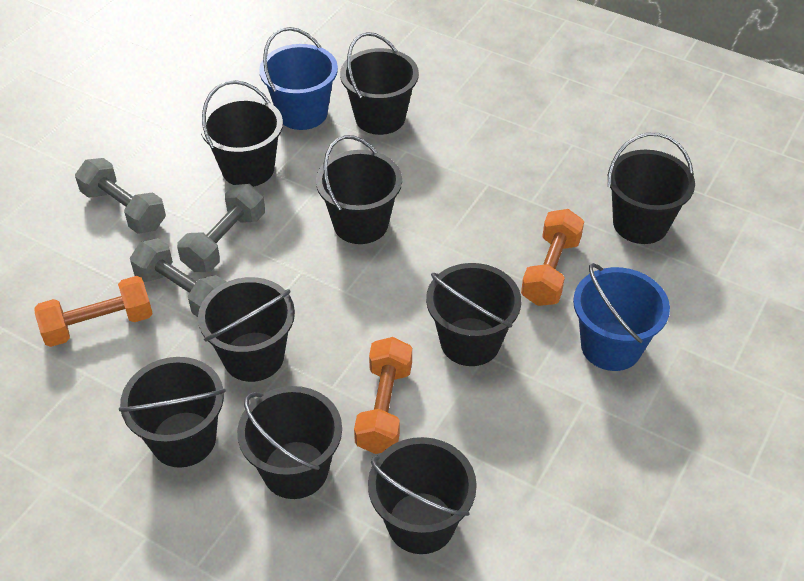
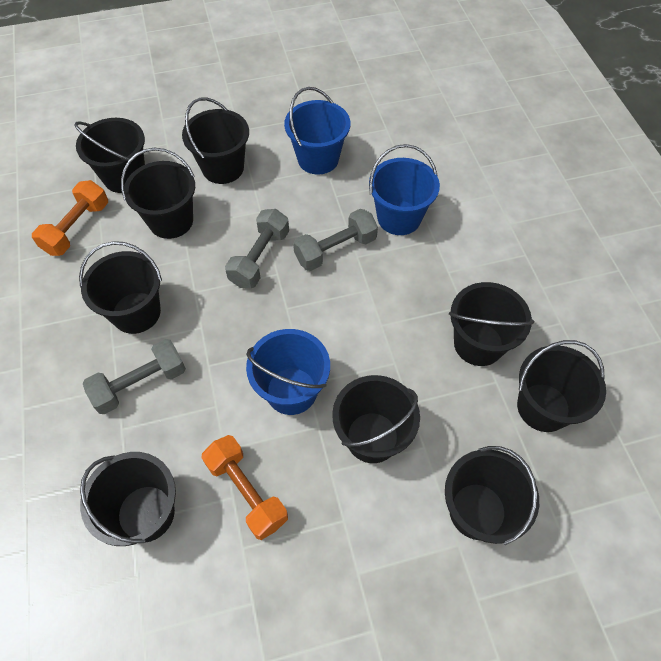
blue bucket: [259,27,338,130] [573,263,670,371] = 2 -> [246,329,330,415] [284,87,350,175] [369,144,440,235] = 3
orange dumbbell: [34,276,153,347] [354,337,412,454] [521,209,584,306] = 3 -> [32,180,108,256] [202,435,288,540] = 2

